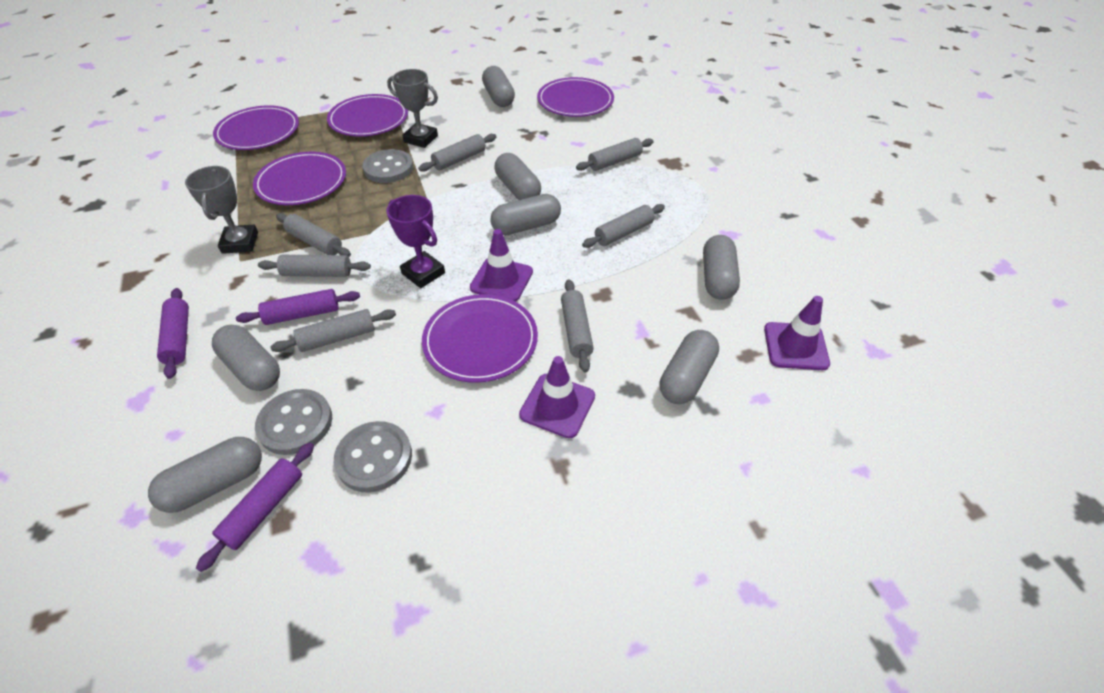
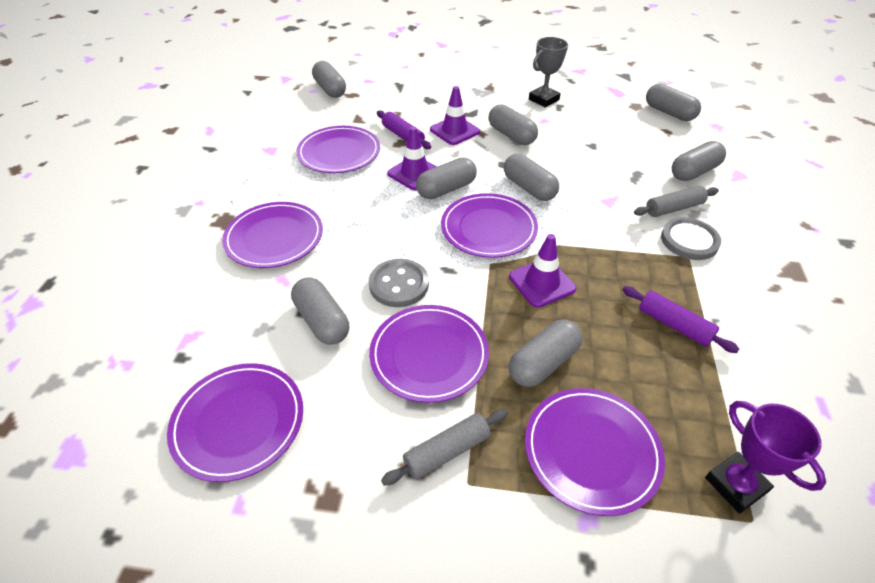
grey button: [255,389,332,455] [334,421,412,492] [362,149,413,183] = 3 -> [369,259,429,307] [661,218,721,260] = 2
grey capsule: [148,437,262,513] [212,325,280,391] [482,66,515,107] [490,194,561,235] [495,153,541,200] [660,330,719,404] [703,235,740,300] = 7 -> [291,277,349,345] [312,61,346,98] [416,158,477,199] [488,104,538,145] [504,154,559,201] [509,319,582,387] [646,84,701,121] [672,141,726,181] = 8
grey rolling pin: [258,255,371,277] [271,309,396,352] [276,213,351,257] [419,134,496,172] [561,279,594,372] [576,138,654,171] [582,204,665,248] = 7 -> [381,409,508,485] [634,186,719,217] = 2
grey trophy: [185,166,258,254] [387,69,438,148] = 2 -> [529,37,568,107] = 1
purple plate: [213,105,299,150] [253,152,346,205] [327,94,408,137] [422,294,538,383] [537,77,614,117] = 5 -> [167,363,303,482] [222,202,323,268] [296,126,380,173] [369,305,489,403] [441,193,538,258] [525,388,665,516] = 6
purple rolling pin: [157,288,189,379] [196,442,314,572] [236,289,360,325] = 3 -> [377,110,431,149] [622,286,739,353] = 2

